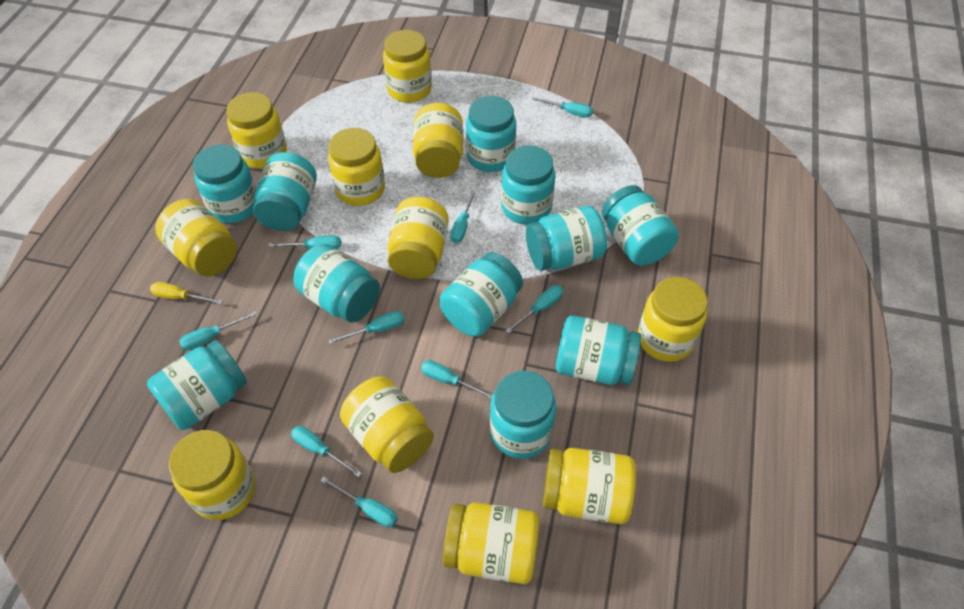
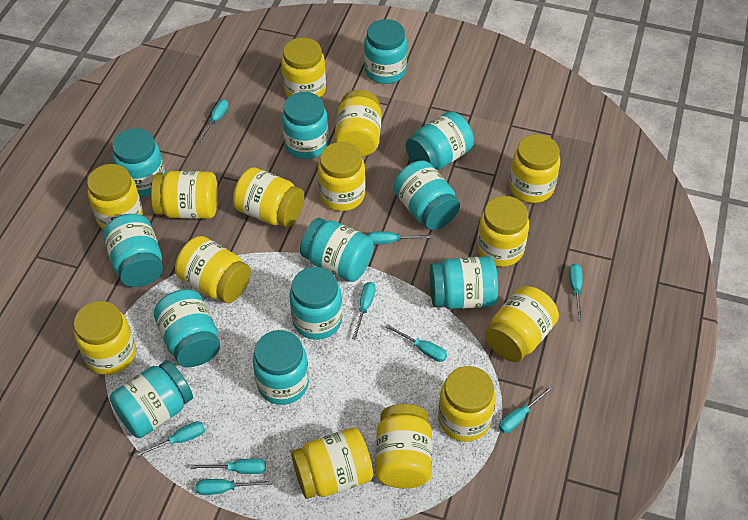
turquoise jar: [147,340,247,430] [193,145,256,223] [253,152,317,231] [293,244,380,323] [439,252,523,337] [466,96,516,172] [490,371,556,459] [501,146,555,224] [526,206,607,271] [556,315,642,385] [602,185,679,266] = 11 -> [103,214,163,287] [109,360,193,438] [112,128,165,197] [154,289,220,367] [253,330,309,405] [282,92,329,159] [289,267,342,340] [300,218,374,282] [364,19,407,84] [393,160,460,230] [406,111,474,170] [430,256,498,309] = 12
yellow jar: [155,199,237,277] [169,430,255,520] [226,92,287,168] [328,128,385,206] [340,376,434,473] [383,30,432,103] [388,197,449,279] [413,103,463,178] [443,502,540,584] [543,448,636,524] [638,277,708,362] = 11 -> [74,301,136,375] [87,164,143,230] [151,171,218,219] [175,236,251,303] [233,167,304,228] [281,38,326,98] [291,428,373,499] [318,142,365,211] [334,90,382,157] [375,404,432,488] [438,366,496,442] [477,196,529,267] [485,286,559,362] [509,134,560,203] = 14
yellow screwdriver: [150,282,223,304] = 1 -> none = 0

